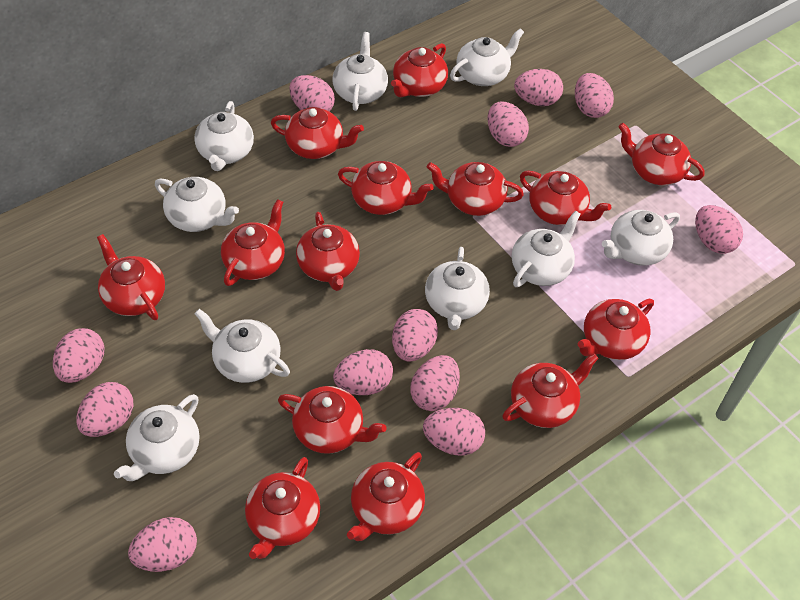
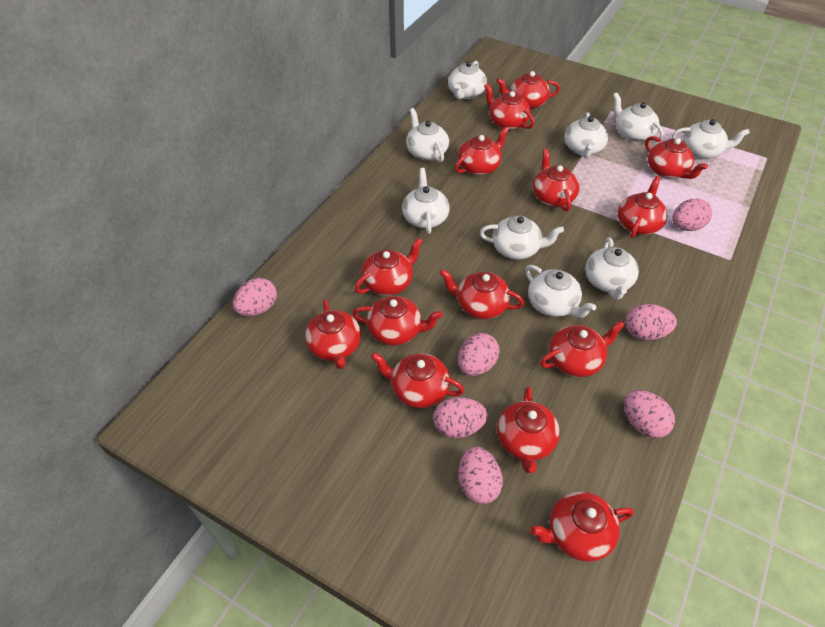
pink egg: [53,328,104,383] [76,382,134,437] [128,517,197,572] [289,75,335,112] [333,349,393,395] [392,309,438,361] [411,355,460,411] [423,408,485,456] [488,102,529,147] [514,69,563,106] [575,73,614,118] [695,205,743,254] = 12 -> [233,278,277,316] [433,397,488,438] [458,333,499,376] [459,446,503,504] [624,390,675,438] [625,304,677,340] [672,199,712,231] = 7

